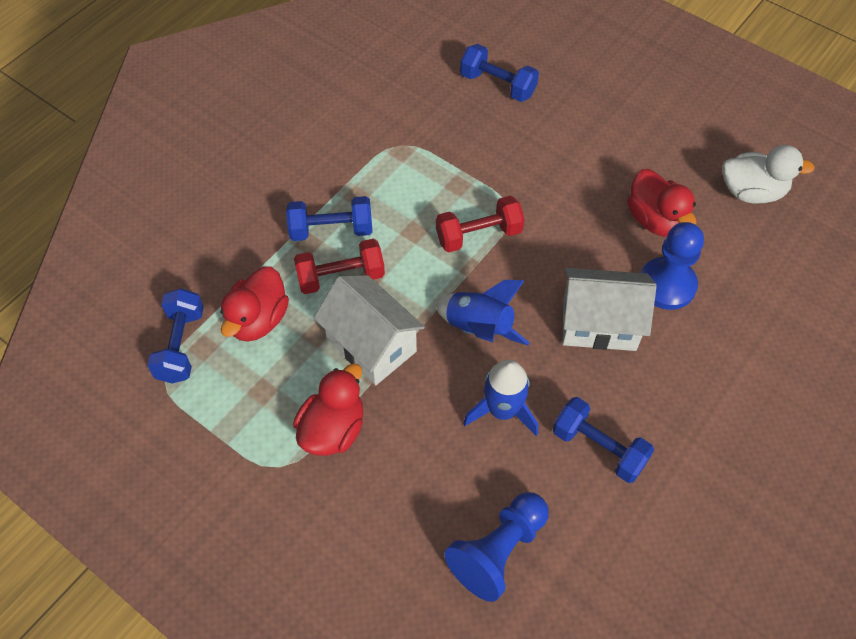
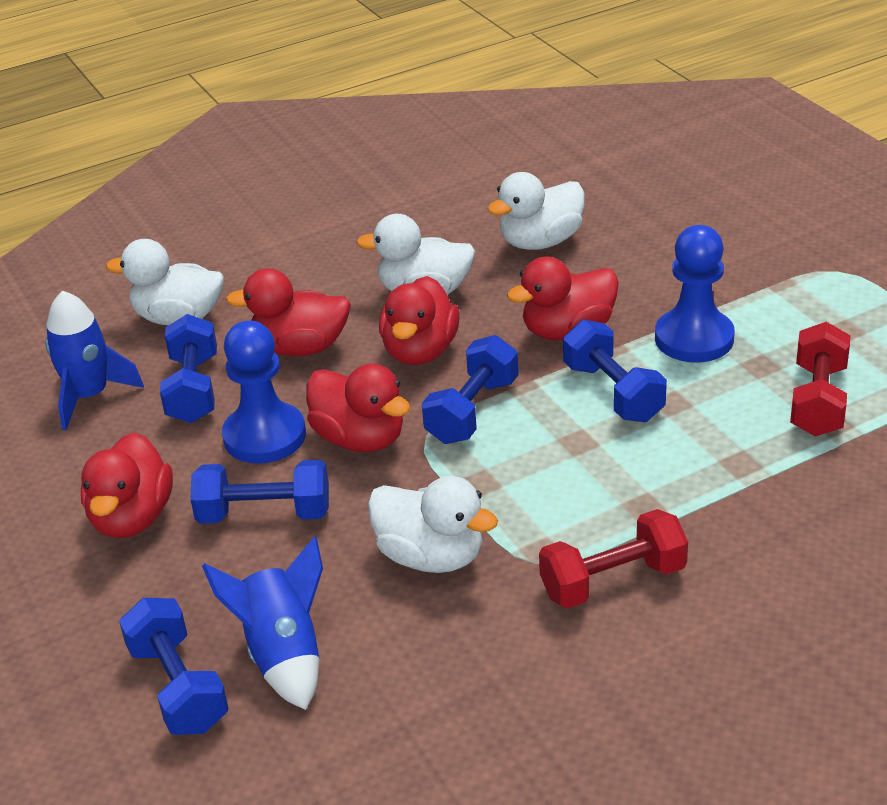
blue dumbbell: [147,288,204,383] [286,196,373,241] [460,44,539,102] [553,397,654,483] = 4 -> [119,598,229,735] [160,314,217,423] [190,460,329,524] [422,335,519,444] [563,320,667,422] = 5
red duck: [220,266,289,342] [293,363,363,456] [627,169,696,237] = 3 -> [81,432,173,538] [226,268,351,356] [306,363,410,452] [379,276,460,365] [507,256,619,340] = 5
white duck: [722,145,815,204] = 1 -> [106,239,224,326] [356,214,475,295] [368,476,498,573] [488,172,585,250] = 4
white house: [314,275,425,386] [563,268,656,351] = 2 -> none = 0

